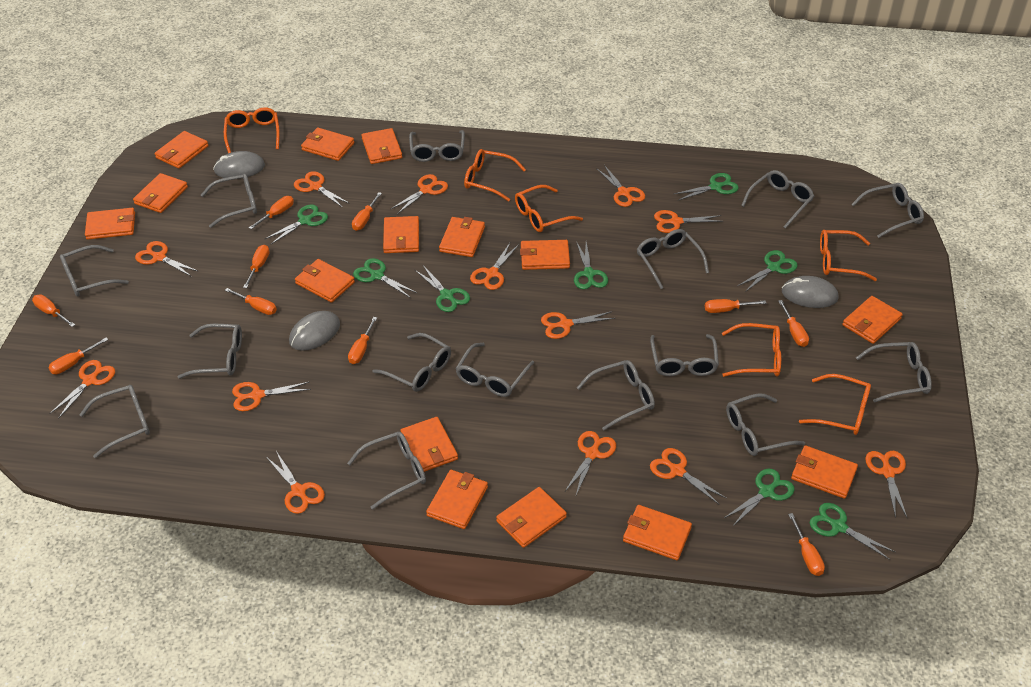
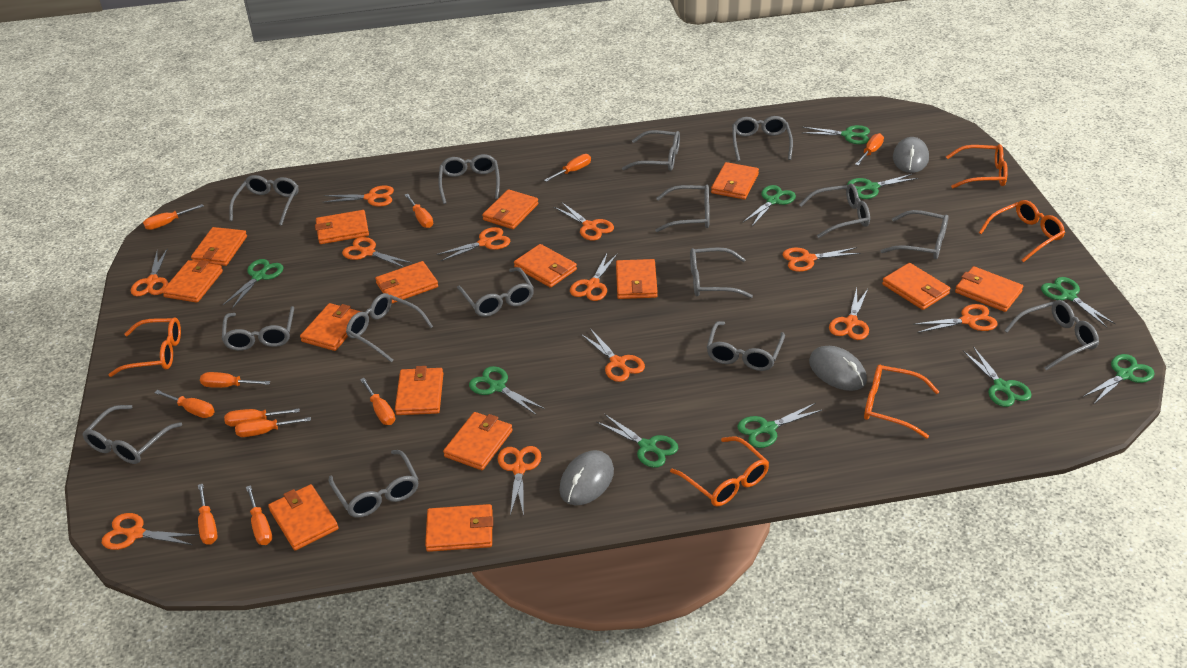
green scissors: [264,205,328,245] [353,258,417,298] [415,265,470,312] [574,241,608,289] [674,173,739,201] [724,469,795,527] [738,250,797,292] [810,503,895,560] = 8 -> [223,259,284,308] [469,366,545,415] [597,414,678,468] [737,403,822,448] [743,185,796,226] [802,125,870,144] [847,174,918,199] [963,347,1032,407] [1041,277,1115,327] [1083,354,1155,405] = 10
orange glasses: [224,107,280,153] [464,149,526,202] [515,185,583,232] [722,323,781,377] [799,374,871,435] [820,230,877,281] = 6 -> [109,318,181,377] [670,437,769,507] [864,365,939,439] [946,144,1008,188] [979,200,1065,262] = 5
orange scissors: [49,360,115,418] [135,241,199,277] [232,382,311,411] [266,451,325,514] [294,171,350,208] [391,174,448,214] [470,243,519,290] [541,311,616,339] [565,431,616,495] [596,165,645,207] [650,448,727,505] [654,210,723,233] [865,451,907,518] = 13 -> [102,513,198,550] [131,248,168,296] [323,185,394,207] [342,237,412,267] [436,227,510,261] [498,446,541,516] [554,202,614,241] [570,252,618,301] [581,330,645,382] [783,247,861,272] [829,288,869,340] [913,304,998,333] = 12
orange screwdriver: [32,295,75,327] [48,337,108,374] [225,288,277,315] [243,245,270,288] [249,196,294,229] [348,317,377,364] [352,192,382,231] [705,299,766,313] [778,300,809,347] [788,513,825,576] = 10 -> [143,204,204,230] [154,390,215,418] [198,484,218,545] [200,372,270,388] [224,409,300,427] [235,417,311,437] [246,485,272,545] [360,378,395,425] [405,194,433,228] [544,154,591,182] [855,133,884,166] = 11

